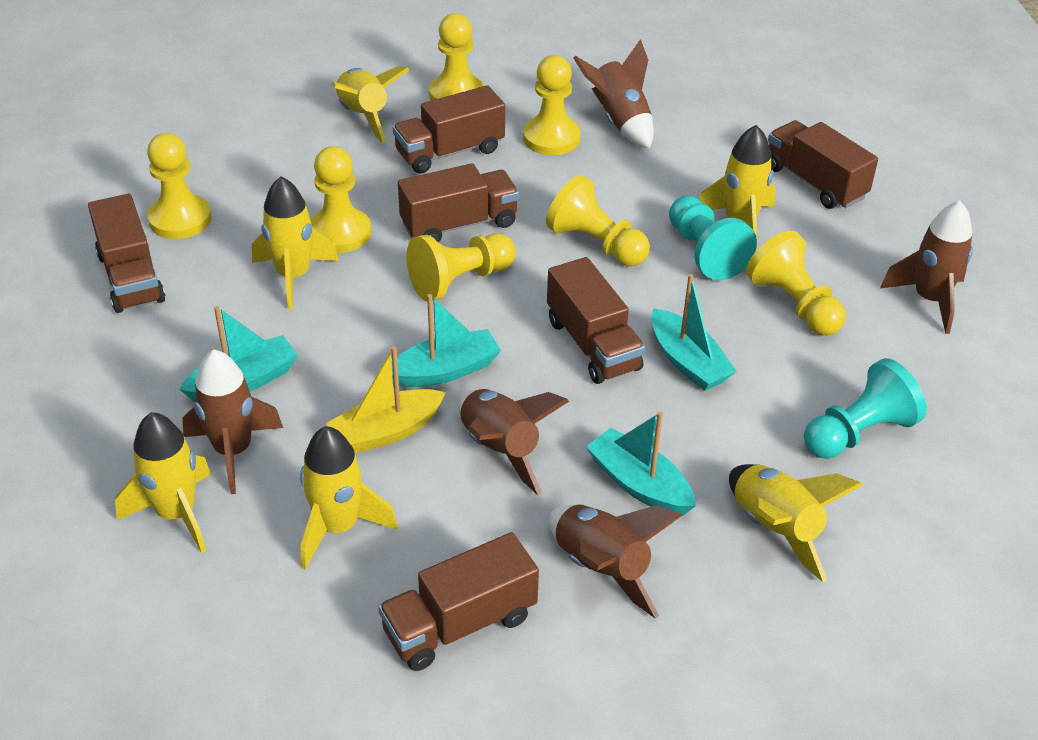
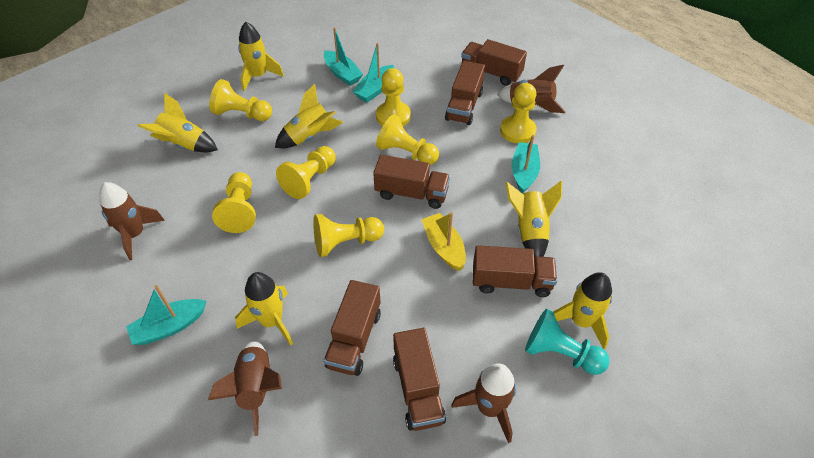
brown rocket: [182,349,283,494] [458,389,569,495] [548,505,682,618] [573,39,654,149] [880,201,973,334] = 5 -> [99,182,165,260] [208,341,282,436] [451,363,516,443] [497,65,566,113] = 4
turquoise pawn: [669,195,757,280] [804,358,927,459] = 2 -> [525,309,609,375] = 1

